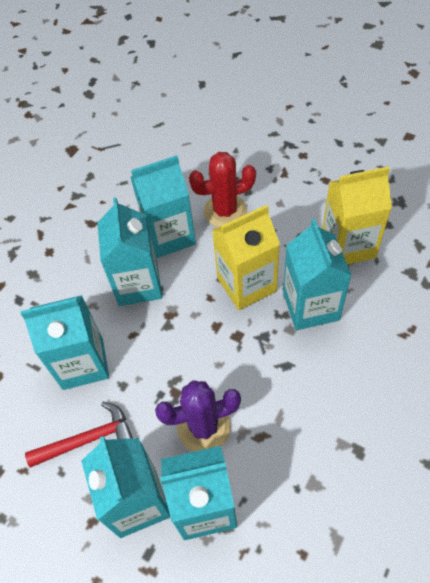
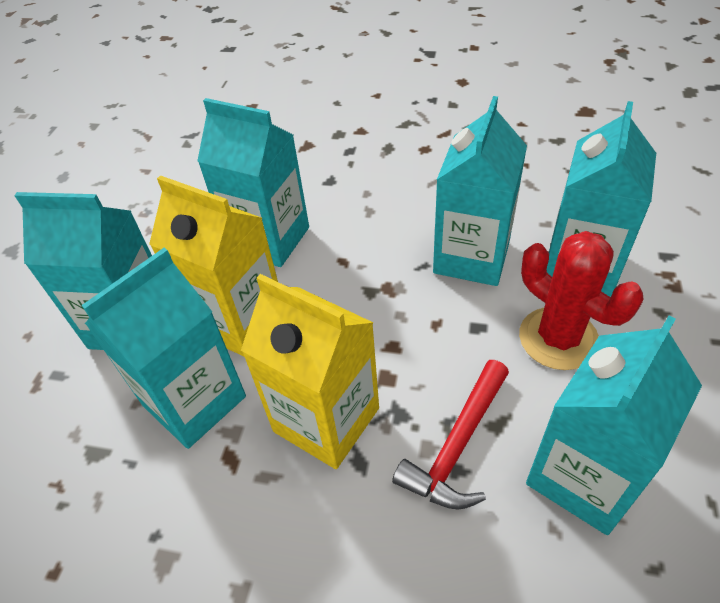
purple cactus: [155,380,241,452] = 1 -> none = 0

